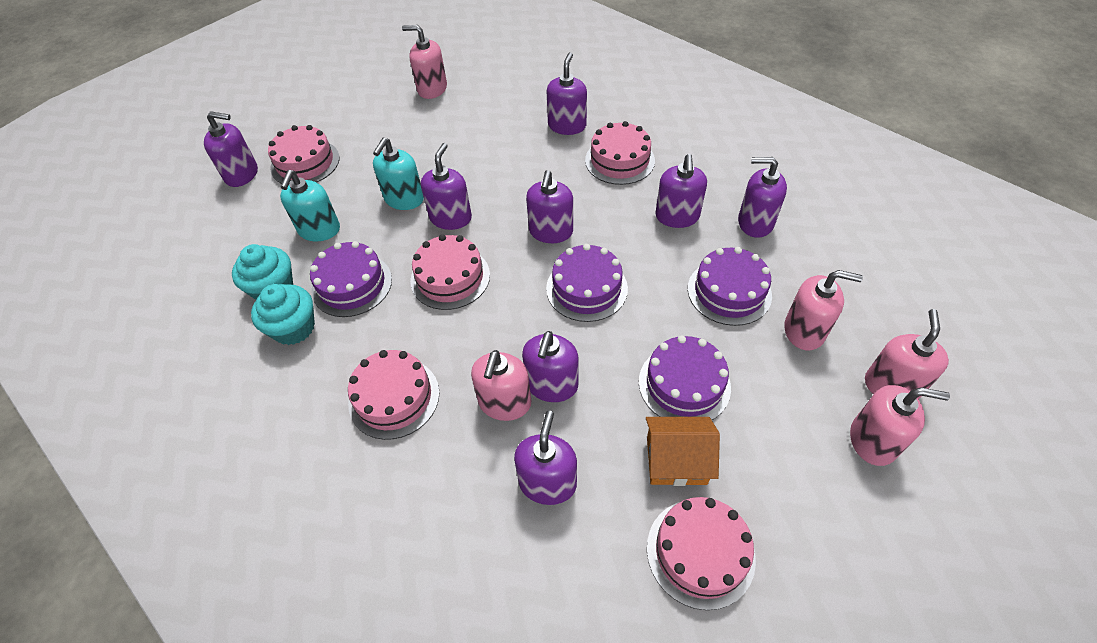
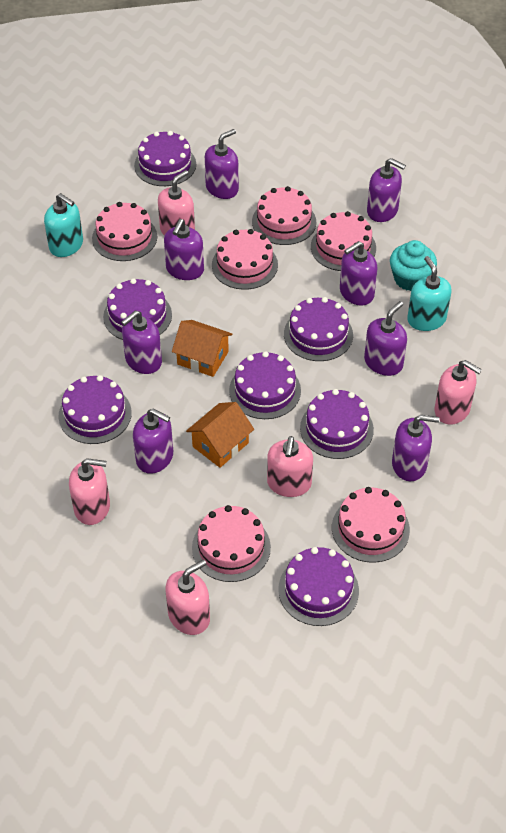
orange house: [646,417,720,486] = 1 -> [172,320,233,377] [186,402,254,468] = 2
pink cake: [268,125,340,184] [348,350,440,440] [410,234,490,310] [585,121,655,185] [647,497,756,610] = 5 -> [92,202,157,261] [192,505,271,582] [212,229,278,290] [252,186,316,245] [311,211,376,271] [332,487,410,563] = 6
purple cake: [310,241,392,317] [546,244,628,322] [639,335,731,420] [688,247,772,326] = 4 -> [58,375,132,444] [103,278,172,340] [134,131,196,186] [229,351,301,419] [278,547,359,626] [284,297,353,361] [300,389,374,459] = 7
turquoise cupcake: [232,244,293,300] [251,284,315,345] = 2 -> [390,240,437,291] = 1

